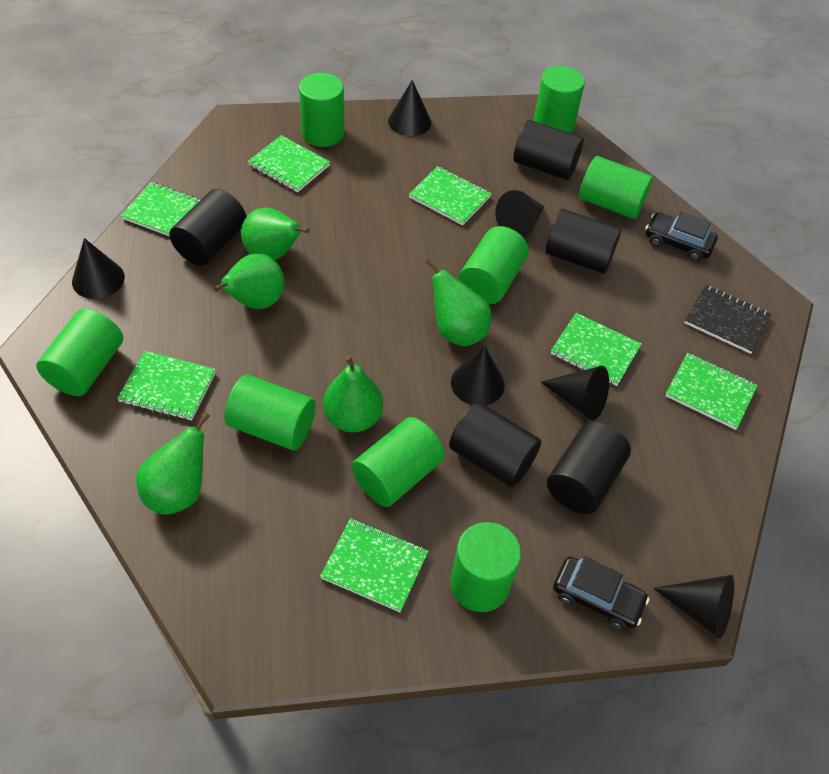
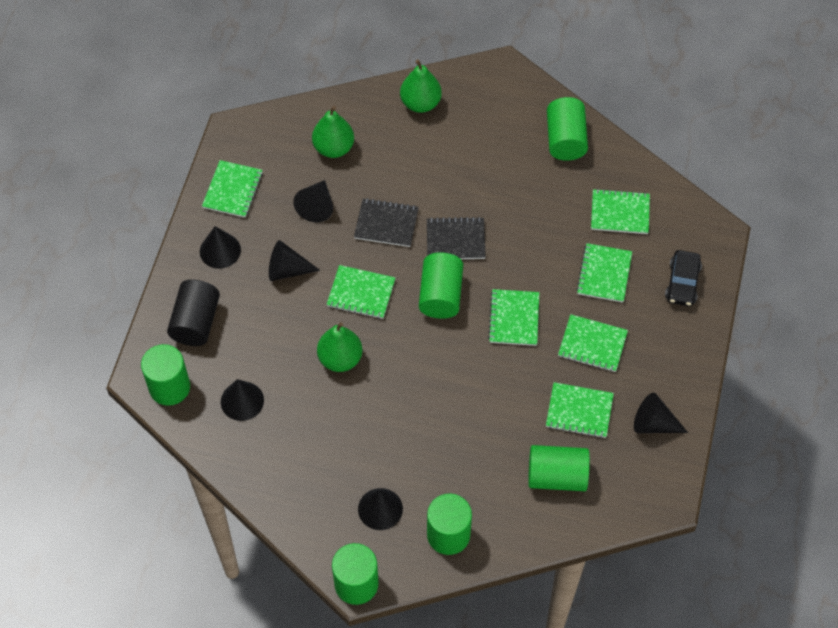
black car: [553,556,649,630] [645,212,718,262] = 2 -> [665,250,702,306] = 1
black cylinder: [169,189,246,266] [449,402,541,487] [513,120,584,180] [545,209,621,274] [547,421,631,514] = 5 -> [167,279,220,346] = 1
black notebook: [685,284,771,354] = 1 -> [354,198,419,247] [427,217,486,259] = 2
green cylinder: [36,309,123,396] [224,375,316,451] [299,73,344,147] [352,417,445,507] [450,522,521,612] [459,226,529,304] [533,66,585,133] [579,156,653,219] = 8 -> [141,344,190,406] [332,543,379,605] [419,252,463,319] [427,493,472,555] [528,445,590,491] [547,97,588,161] = 6
green pear: [136,412,210,515] [213,254,284,309] [241,207,309,260] [323,356,383,433] [426,259,491,347] = 5 -> [312,106,354,158] [317,322,362,372] [400,60,442,113] = 3

